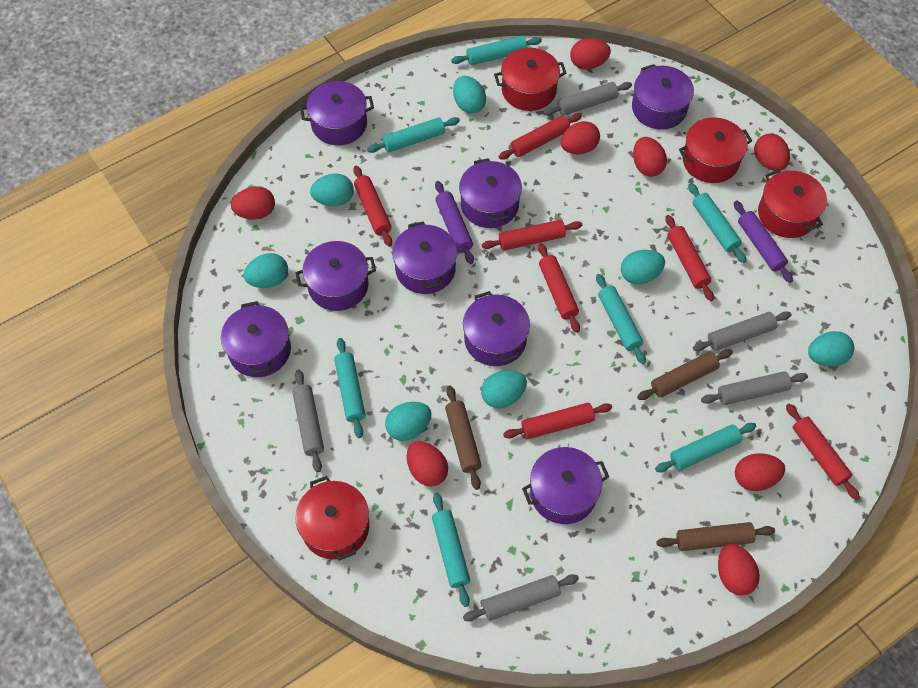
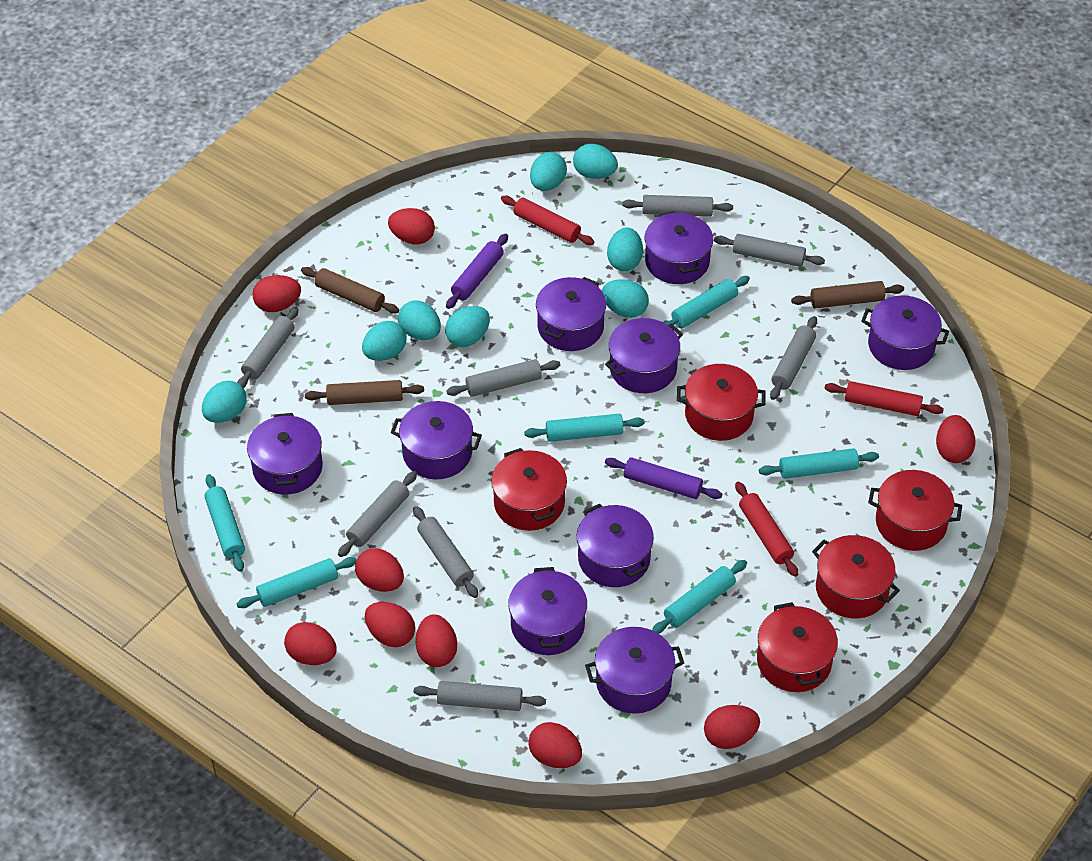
grey rolling pin: [292,369,324,472] [463,574,579,622] [543,82,632,116] [693,311,792,351] [701,371,808,405] = 5 -> [237,307,299,388] [338,471,417,557] [413,506,478,598] [414,681,546,711] [446,359,560,397] [622,195,733,217] [714,234,825,267] [770,316,817,400] = 8
purple pot: [221,301,291,377] [295,241,376,311] [300,81,374,146] [392,222,457,294] [459,158,522,228] [463,291,530,366] [522,447,609,524] [632,64,694,129] = 8 -> [247,413,323,495] [391,401,482,479] [508,567,587,655] [536,277,606,351] [577,504,654,587] [585,627,684,714] [605,318,683,393] [645,211,713,284] [861,295,949,370] = 9
red egg: [231,186,275,220] [407,441,448,487] [561,121,600,154] [570,38,611,70] [633,137,667,177] [718,544,760,596] [735,453,785,491] [754,134,790,171] = 8 -> [253,275,301,312] [284,622,337,665] [355,548,404,592] [365,602,415,647] [388,208,435,244] [416,614,457,667] [528,722,582,768] [704,705,760,749] [936,415,976,463] = 9
red pot: [295,476,369,561] [494,48,567,111] [679,117,752,183] [758,169,827,238] = 4 -> [491,448,567,531] [677,364,765,441] [757,602,838,692] [812,535,900,619] [868,470,962,551] = 5
red rolling pin: [353,166,392,247] [482,220,582,251] [499,113,582,160] [503,403,612,439] [538,243,580,333] [665,215,714,301] [786,404,860,500] = 7 -> [501,196,594,245] [735,482,798,577] [824,381,944,416] = 3
turquoise egg: [243,253,288,288] [310,173,354,206] [385,402,431,441] [453,76,486,114] [481,370,527,408] [621,250,665,285] [808,331,854,367] = 7 -> [202,381,247,423] [362,321,407,361] [398,301,441,340] [445,306,490,347] [530,152,567,191] [573,144,618,179] [602,279,649,318] [607,227,643,271] = 8
turquoise rolling pin: [334,338,365,438] [367,117,460,153] [432,493,470,607] [451,36,542,65] [596,274,646,364] [655,423,756,472] [688,183,746,263] = 7 -> [204,474,245,572] [237,557,357,608] [524,414,645,442] [652,560,747,634] [664,276,750,328] [759,448,879,479] = 6

